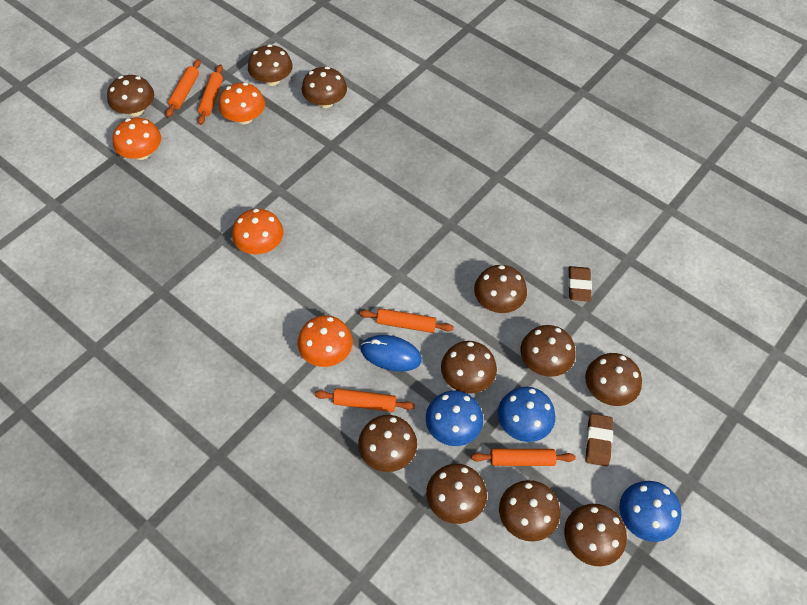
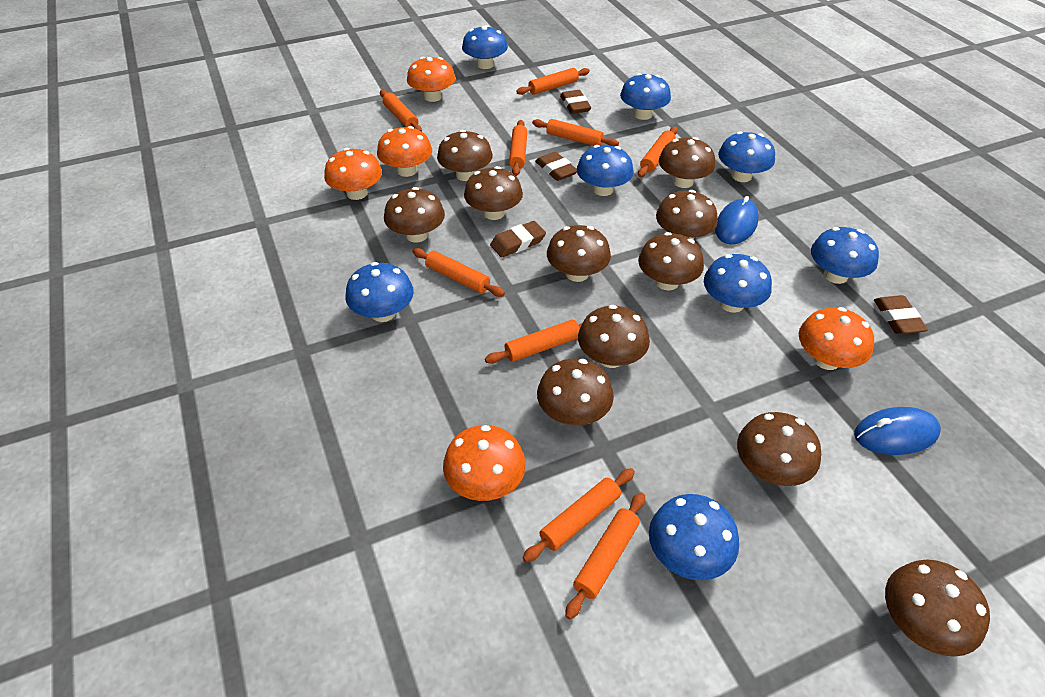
blue mouse: [361,335,422,372] = 1 -> [715,196,759,244] [854,407,941,455] = 2
blue mushroom: [426,390,483,446] [498,387,555,442] [619,481,682,542] = 3 -> [346,262,414,322] [462,25,508,69] [577,145,633,196] [620,73,671,120] [649,494,739,580] [704,254,772,313] [718,131,775,182] [811,227,879,284] = 8
brown eraser: [568,266,592,302] [586,414,613,466] = 2 -> [490,221,546,258] [535,152,577,181] [560,90,591,114] [874,295,928,334] = 4
orange mushroom: [112,118,161,160] [219,83,265,124] [232,209,283,254] [297,315,353,367] = 4 -> [324,148,382,200] [377,126,432,177] [407,57,456,102] [443,425,526,501] [799,307,874,370] = 5
orange rolling pin: [166,59,201,117] [198,64,223,125] [314,388,415,412] [359,308,454,333] [471,449,576,466] = 5 -> [380,90,422,131] [412,248,505,297] [485,320,582,364] [509,120,527,176] [516,68,590,95] [523,468,635,562] [532,119,619,146] [565,492,645,619] [638,127,678,177] = 9

